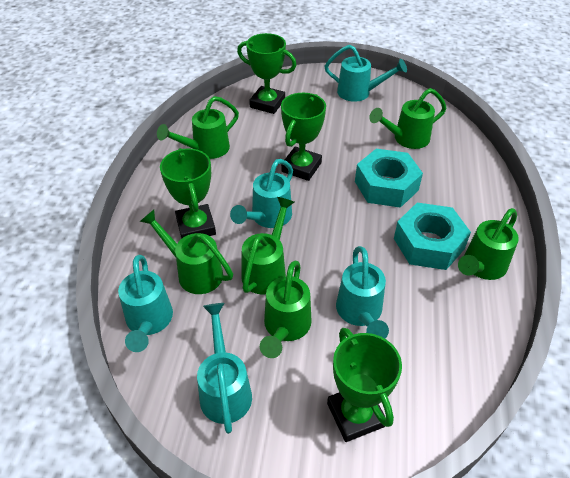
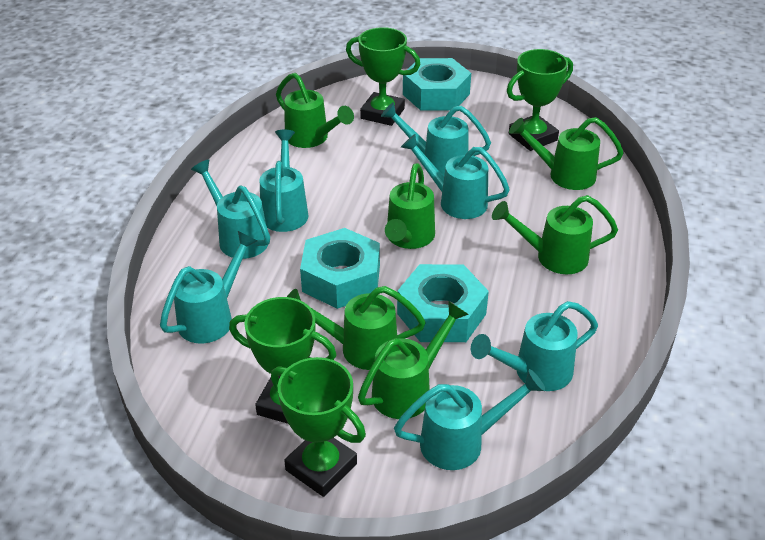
turquoise nut: [355,149,423,208] [394,203,471,270] = 2 -> [300,228,380,309] [397,264,489,342] [403,58,471,111] = 3
turquoise watering can: [118,255,173,352] [197,303,252,434] [230,159,293,228] [325,45,407,102] [336,246,389,339] = 5 -> [160,231,258,344] [191,159,270,259] [259,130,308,232] [381,102,491,176] [394,369,546,470] [401,134,510,219] [471,301,598,391] = 7

